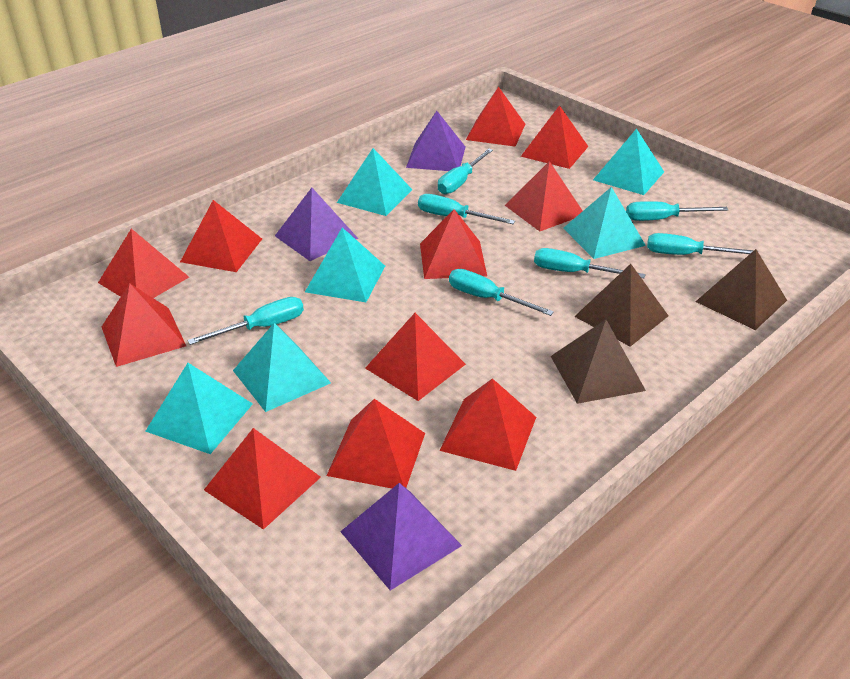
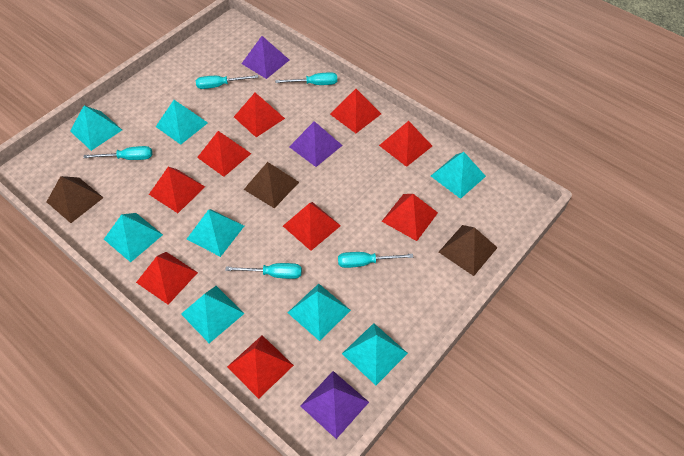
red pyramid: [98,229,189,298] [102,283,186,367] [180,200,262,272] [204,428,321,530] [326,399,425,488] [365,313,466,401] [420,209,487,279] [439,378,536,471] [466,87,525,147] [505,161,583,231] [521,105,589,169] = 11 -> [136,252,198,305] [149,167,205,213] [197,131,251,177] [227,335,294,399] [234,93,285,137] [283,202,341,251] [330,89,381,133] [379,121,432,167] [381,194,438,241] = 9
turquoise pyramid: [145,363,253,454] [233,323,331,412] [305,227,385,302] [337,148,412,216] [563,187,646,259] [593,128,664,195] = 6 -> [70,105,122,151] [104,213,163,262] [156,100,208,145] [181,286,244,343] [187,209,244,257] [287,283,351,341] [342,323,408,385] [431,152,486,199] = 8
turquoise screwdriver: [188,297,304,345] [418,194,515,224] [438,148,493,194] [449,269,554,316] [534,248,646,278] [626,201,728,221] [647,233,754,255] = 7 -> [83,146,152,160] [196,75,258,89] [225,263,302,279] [275,72,337,85] [338,252,413,268] = 5

